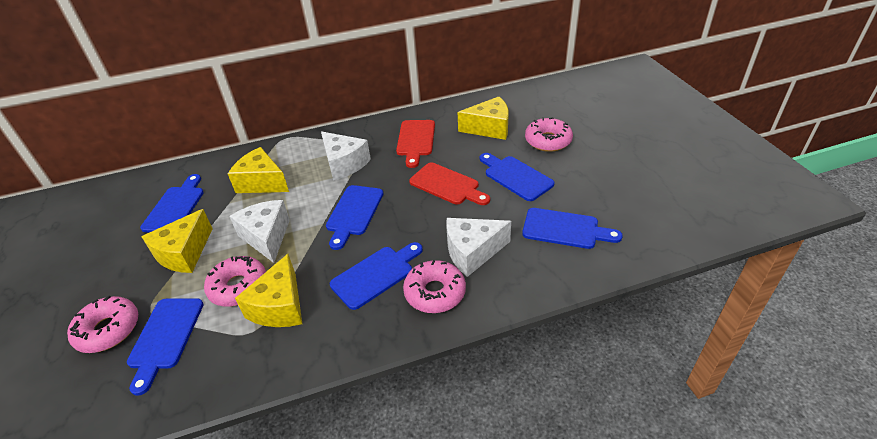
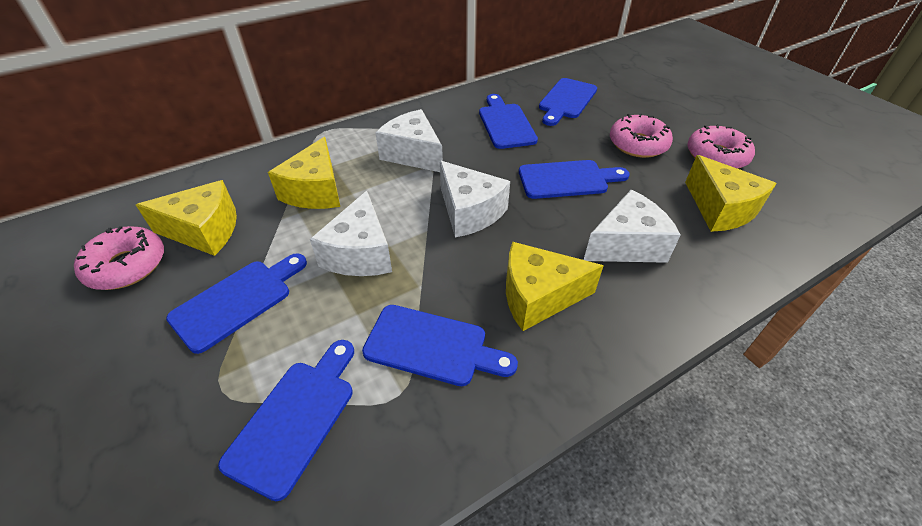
pink donut: [67,296,138,353] [204,256,266,306] [403,260,466,313] [525,117,573,152] = 4 -> [74,226,164,290] [610,113,673,158] [687,124,755,169] = 3
red cutting board: [396,120,435,168] [409,163,490,205] = 2 -> none = 0
white cheese: [229,200,290,263] [321,131,371,181] [446,218,511,277] = 3 -> [310,191,392,276] [376,109,443,172] [440,161,510,237] [584,190,681,263] = 4

